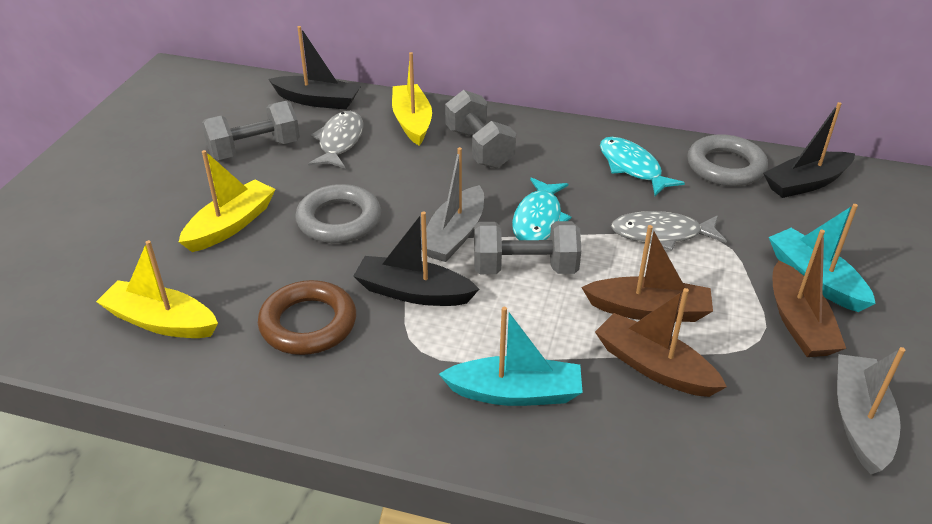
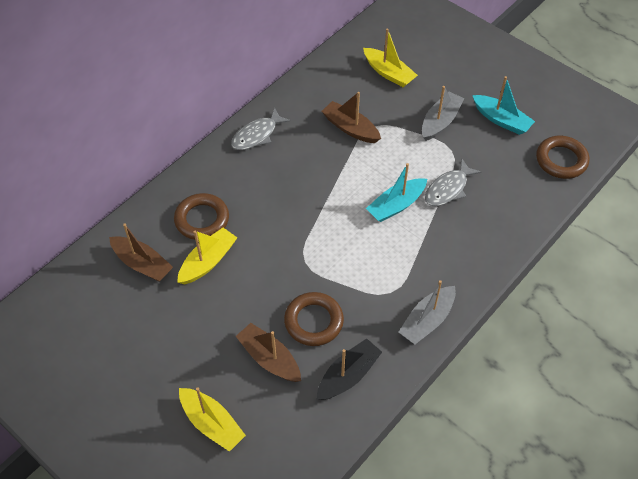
black boat: [268,26,361,110] [353,211,479,306] [763,102,855,198] = 3 -> [317,339,382,400] = 1
brown ring: [258,280,356,355] = 1 -> [174,193,229,240] [284,292,344,346] [536,136,589,179] = 3
grey dumbbell: [202,101,300,160] [445,90,516,169] [474,221,581,274] = 3 -> none = 0
grey ring: [295,184,381,243] [687,134,768,187] = 2 -> none = 0
turquoise fish: [512,177,571,240] [600,137,685,196] = 2 -> none = 0

